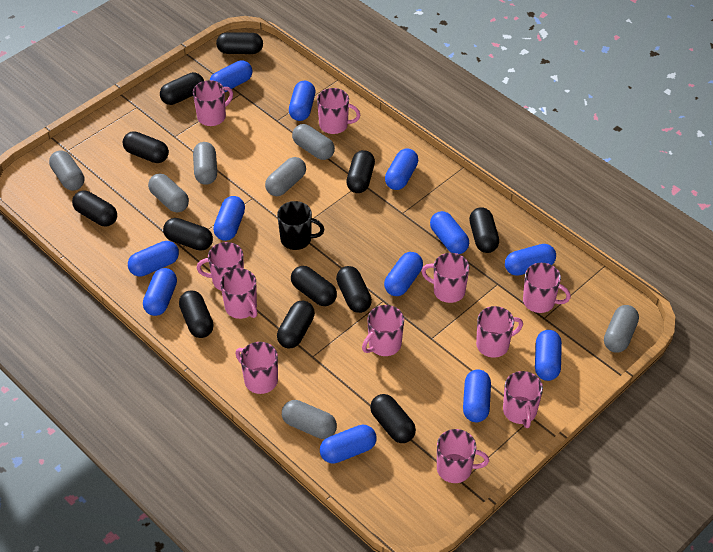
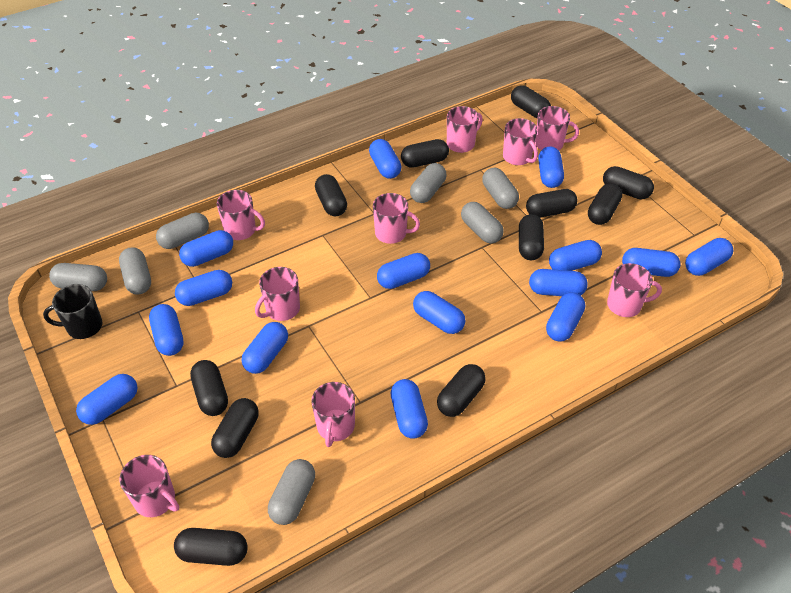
black capsule: [72,191,117,226] [123,131,169,163] [160,72,204,105] [163,218,213,251] [179,291,214,338] [216,32,263,54] [277,301,315,348] [291,266,337,306] [336,266,372,313] [346,150,375,193] [370,394,416,443] [469,207,499,253] = 12 -> [174,528,248,566] [190,360,228,416] [211,398,259,458] [315,174,347,216] [401,139,449,168] [437,364,486,417] [511,85,551,118] [519,214,544,260] [526,189,577,218] [588,183,622,225] [603,166,654,200] = 11
blue capsule: [128,241,179,277] [143,268,177,316] [210,60,253,92] [213,196,245,241] [289,81,315,121] [320,424,377,464] [384,252,423,296] [385,148,418,190] [430,211,469,254] [463,369,491,422] [505,244,556,276] [535,330,562,381] = 12 -> [76,374,138,425] [149,304,184,356] [175,270,232,306] [179,230,233,267] [242,322,288,374] [369,139,401,179] [377,253,430,289] [391,379,428,439] [413,291,466,334] [529,269,588,296] [538,146,564,188] [546,292,585,341] [549,240,602,271] [622,248,680,277] [685,238,733,276] = 15
pink mug: [193,80,233,126] [197,242,244,291] [220,268,257,319] [235,342,278,394] [317,88,360,134] [362,305,404,356] [422,253,469,303] [437,429,489,483] [476,306,523,358] [503,371,543,428] [523,263,571,313] = 11 -> [120,455,179,517] [217,190,265,240] [255,267,300,321] [311,382,355,447] [373,193,420,244] [447,106,483,153] [503,118,538,165] [535,106,579,150] [607,263,662,317] = 9

